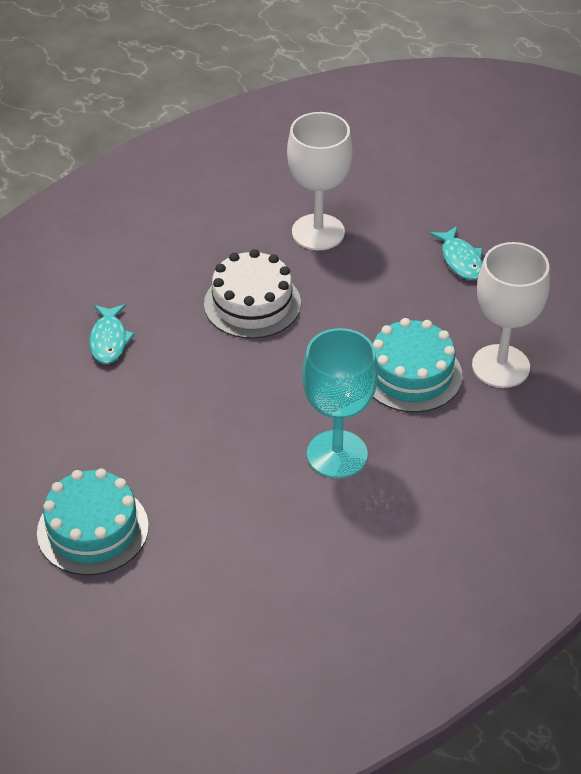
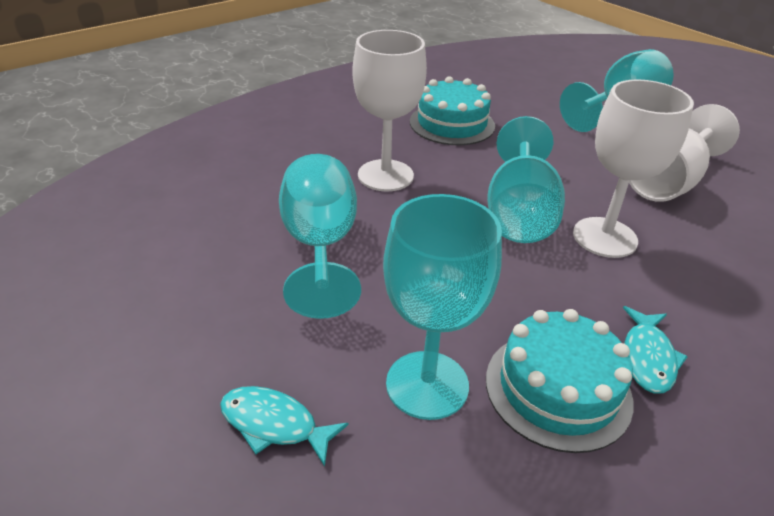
turquoise goblet: [302,328,378,478] = 1 -> [279,154,361,319] [383,194,502,420] [487,116,565,243] [560,49,674,132] = 4
white cake: [204,249,301,339] = 1 -> none = 0
white goblet: [287,112,352,250] [472,242,550,388] = 2 -> [352,30,427,192] [573,79,694,258] [629,104,740,202] = 3

